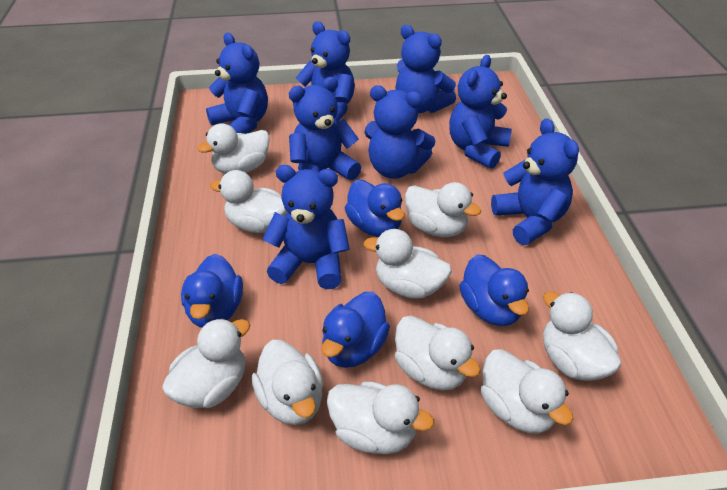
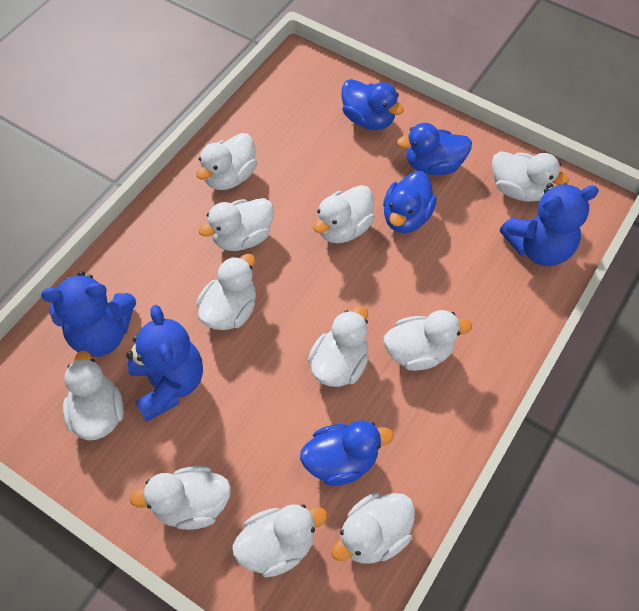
blue teddy bear: [206,33,268,134] [262,165,350,289] [289,77,361,180] [293,21,355,124] [364,85,435,179] [395,25,456,113] [449,55,512,169] [491,118,579,245] = 8 -> [41,271,136,357] [126,305,203,422] [500,183,599,266] = 3
white duck: [162,318,250,408] [198,123,270,174] [210,170,287,233] [252,340,323,425] [327,381,434,454] [364,229,452,299] [395,316,481,390] [405,182,481,237] [481,349,573,434] [543,292,621,381] = 10 -> [63,350,124,440] [130,466,231,530] [196,133,257,190] [196,254,256,330] [199,198,274,251] [232,504,327,578] [308,306,369,387] [313,185,375,243] [331,493,415,564] [383,310,472,371] [492,151,569,202] = 11

